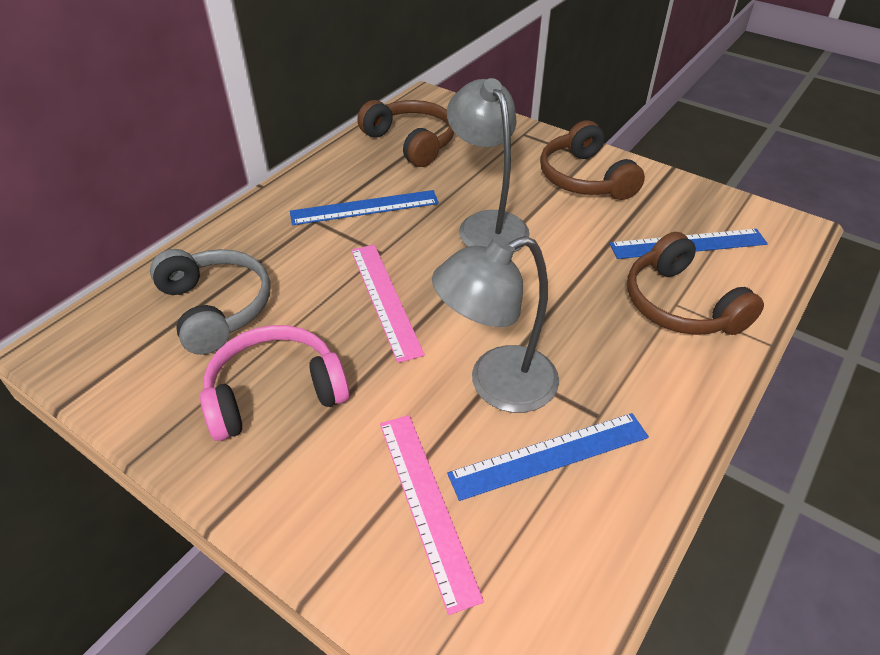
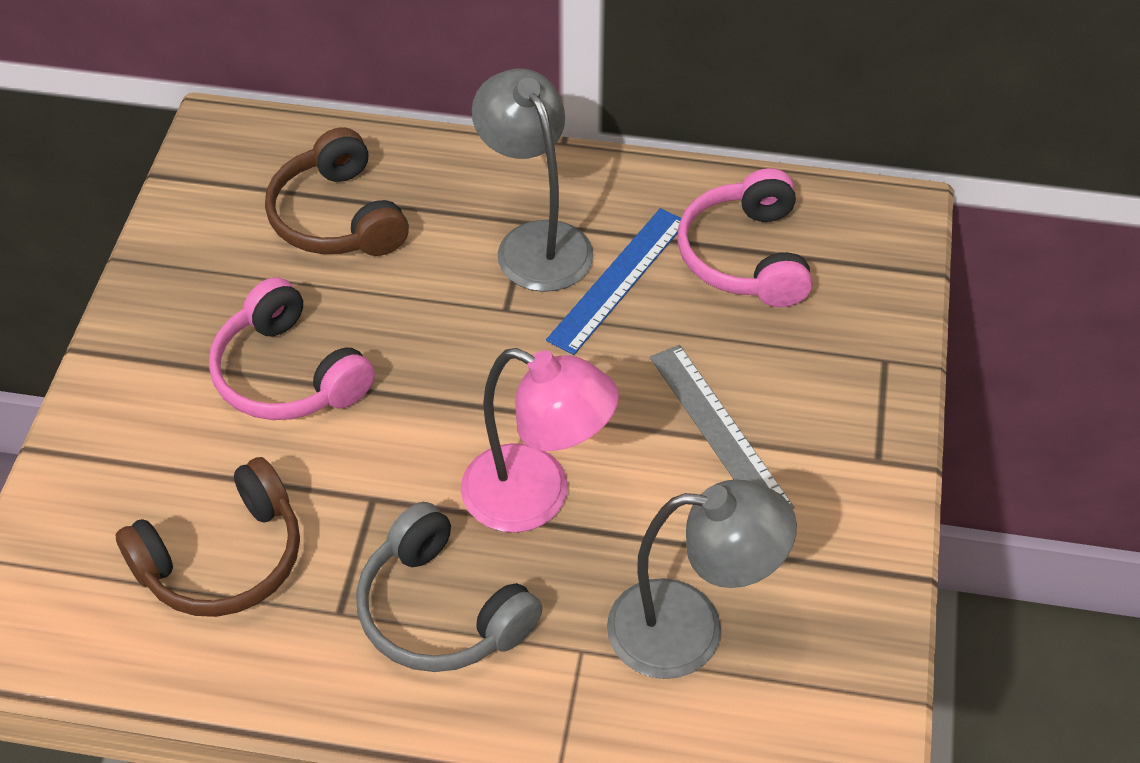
blue ruler: [290,190,439,225] [447,413,649,501] [610,229,768,259] = 3 -> [546,208,681,355] = 1
brown headphones: [357,100,454,167] [540,120,645,200] [627,232,764,335] = 3 -> [115,457,300,617] [265,127,409,256] = 2
grey ruler: none = 0 -> [650,345,795,509] = 1
pink headphones: [200,325,349,441] = 1 -> [209,277,375,420] [678,168,812,307] = 2
pink lamp: none = 0 -> [461,348,619,532] = 1
pink ruler: [351,245,425,363] [380,415,484,615] = 2 -> none = 0

